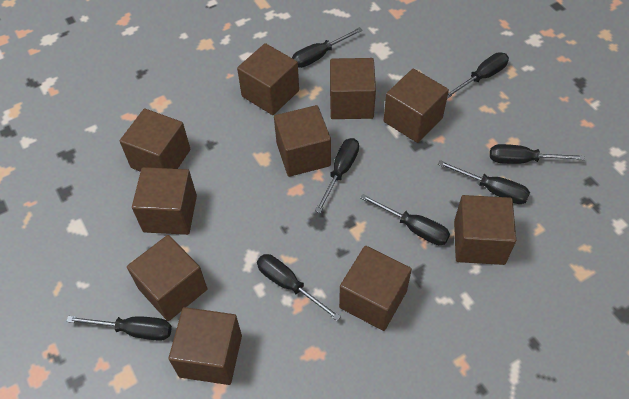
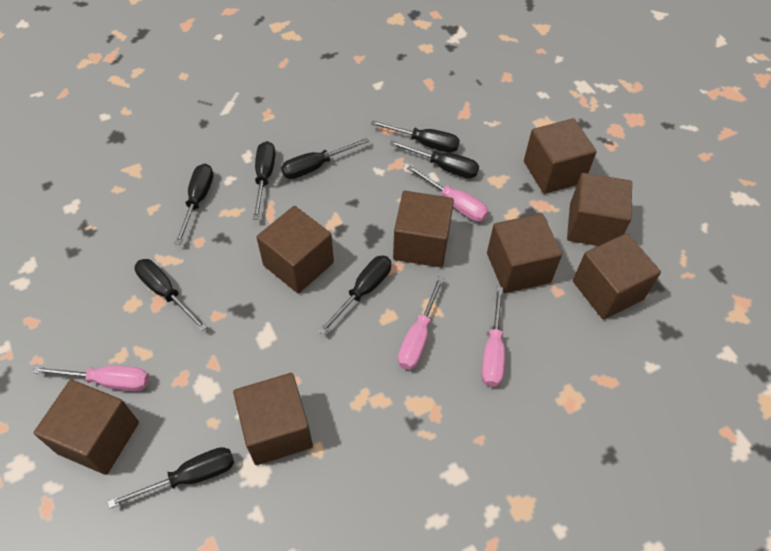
brown cube: [120,108,190,172] [127,235,207,321] [132,167,197,235] [168,307,242,385] [237,43,299,115] [274,105,331,177] [330,58,376,119] [339,246,412,331] [383,68,449,143] [454,195,516,265] = 10 -> [33,379,139,475] [233,373,313,465] [256,206,334,294] [393,191,454,267] [487,213,562,293] [524,118,597,194] [567,173,632,246] [573,233,661,320] = 8
pink screwdriver: none = 0 -> [33,366,149,391] [398,276,444,370] [407,165,488,222] [481,287,505,387] = 4

